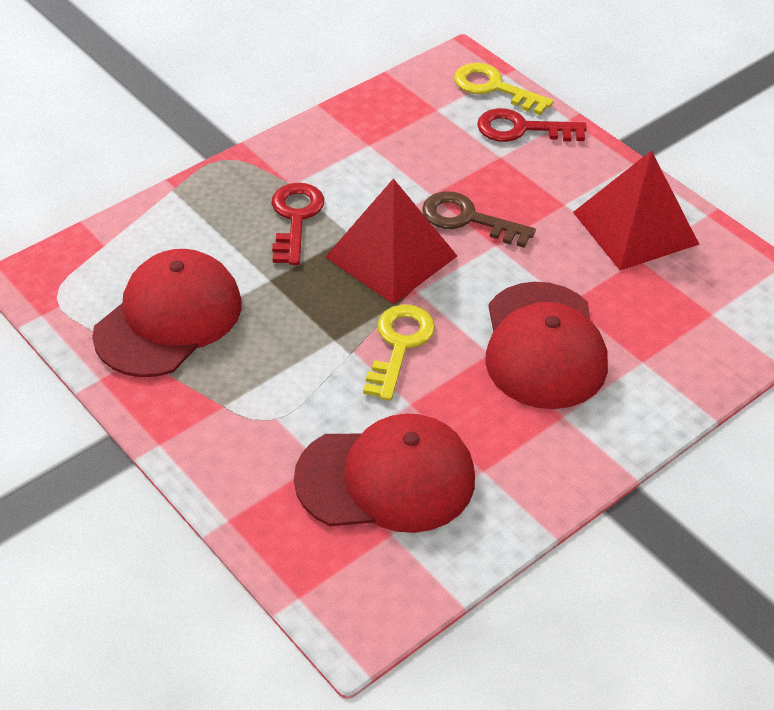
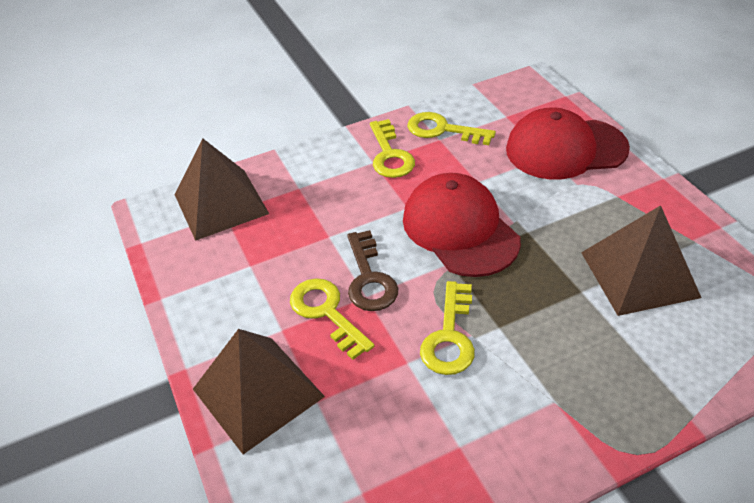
brown pyramid: none = 0 -> [174,138,269,241] [193,329,325,454] [581,205,701,316] = 3
red cap: [92,249,242,377] [294,414,475,533] [485,282,608,409] = 3 -> [403,173,521,277] [506,107,630,180] = 2
red key: [272,182,324,265] [477,108,587,142] = 2 -> none = 0
red pyramid: [325,178,457,304] [573,150,700,270] = 2 -> none = 0
yellow key: [363,305,435,401] [454,63,553,115] = 2 -> [290,278,374,360] [370,119,415,178] [407,112,496,145] [420,281,475,375] = 4

